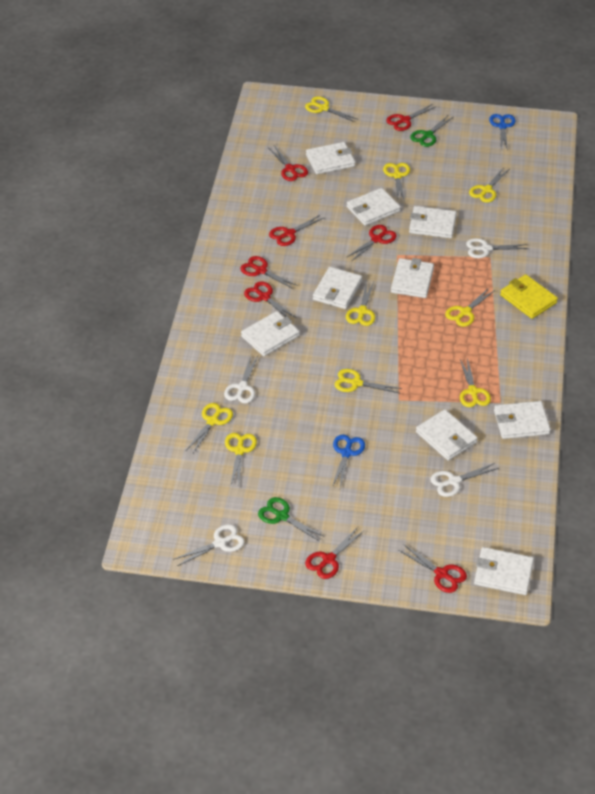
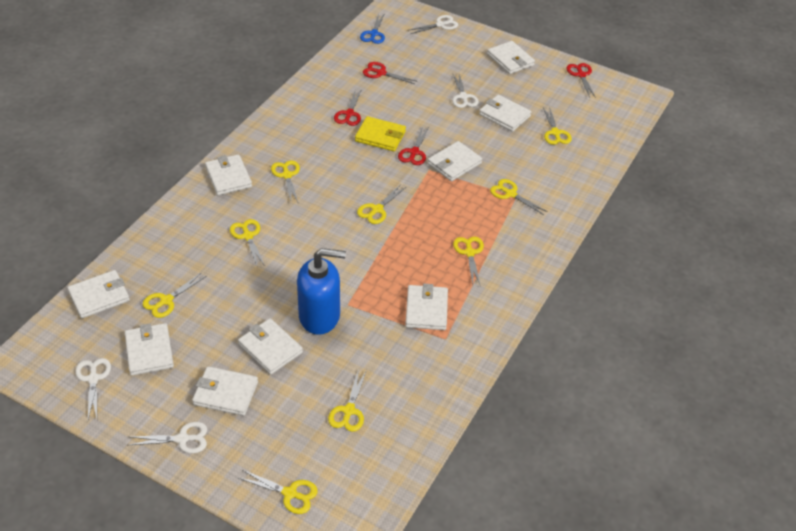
blue scissors: [332,434,365,487] [489,114,516,151] = 2 -> [360,13,385,44] = 1
blue soap dispenser: none = 0 -> [297,248,346,335] = 1
green scissors: [258,497,325,542] [410,115,453,147] = 2 -> none = 0
red scissors: [240,256,298,289] [244,281,295,319] [269,146,308,181] [269,215,325,246] [305,527,365,579] [346,225,397,262] [386,104,437,131] [398,544,467,593] = 8 -> [334,89,362,126] [363,62,416,84] [398,126,429,165] [567,63,596,98] = 4

